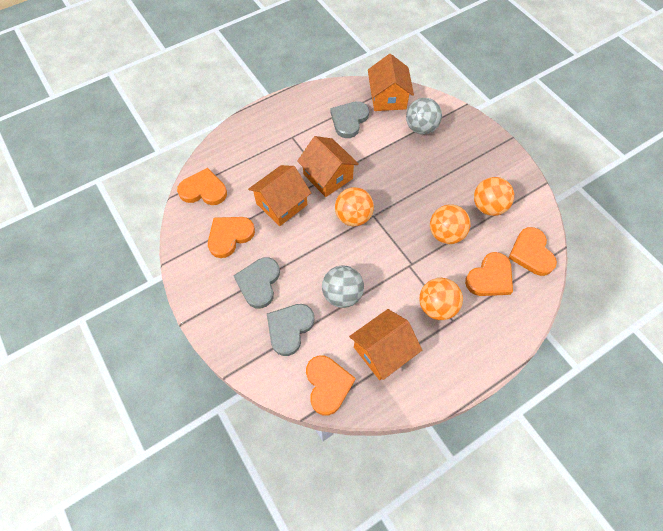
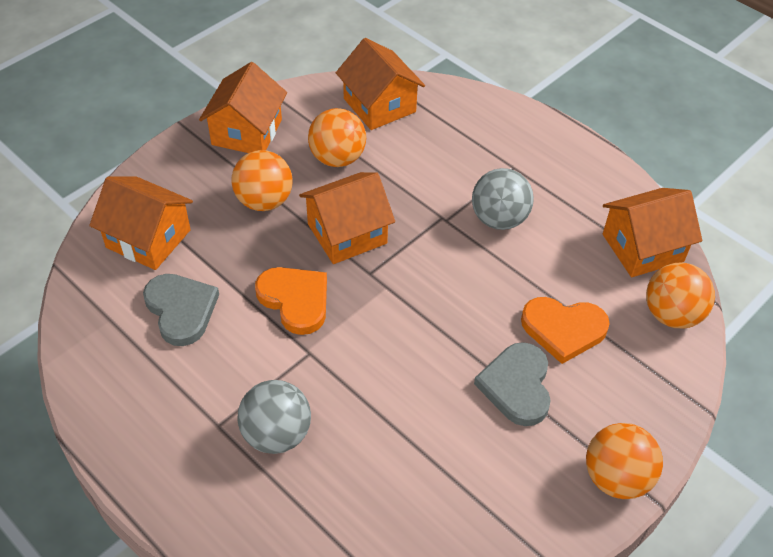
grey heart: [234,257,280,309] [267,304,315,356] [331,101,369,138] = 3 -> [143,274,219,346] [474,342,551,426] = 2
orange heart: [177,168,227,205] [208,217,255,258] [306,355,356,415] [465,252,513,296] [508,227,557,276] = 5 -> [255,267,327,335] [521,297,610,364] = 2
orange house: [248,165,311,226] [297,136,359,197] [349,309,422,380] [368,54,414,111] = 4 -> [89,176,193,270] [199,62,287,153] [299,172,395,264] [336,38,425,130] [603,188,702,277] = 5

